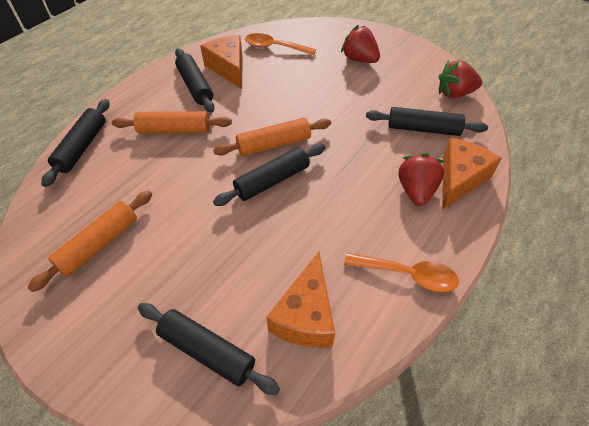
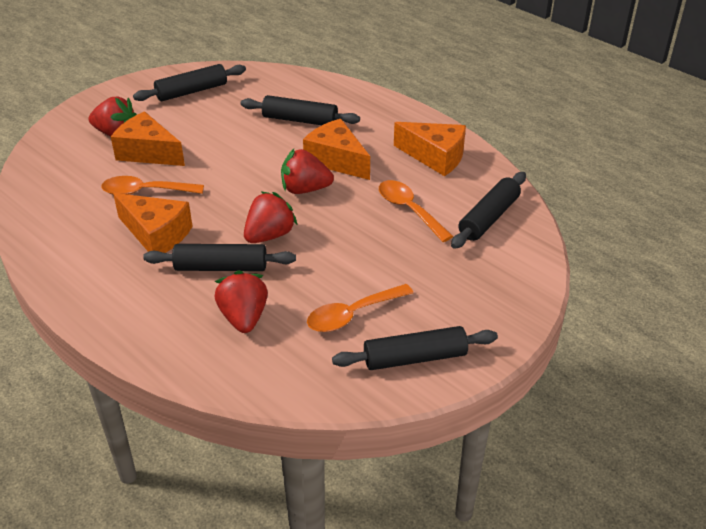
orange cheese: [200,35,242,89] [266,252,335,348] [442,138,502,210] = 3 -> [111,112,185,166] [113,193,193,253] [303,119,370,180] [394,122,466,176] = 4
orange rolling pin: [27,191,152,292] [112,111,232,133] [213,118,331,156] = 3 -> none = 0
orange spoon: [245,33,316,55] [344,253,459,292] = 2 -> [101,176,204,195] [307,284,413,332] [379,180,453,242] = 3
red strawberry: [341,25,380,63] [398,153,445,206] [439,60,482,98] = 3 -> [89,96,137,136] [215,270,268,333] [244,191,297,243] [281,149,334,194] = 4

